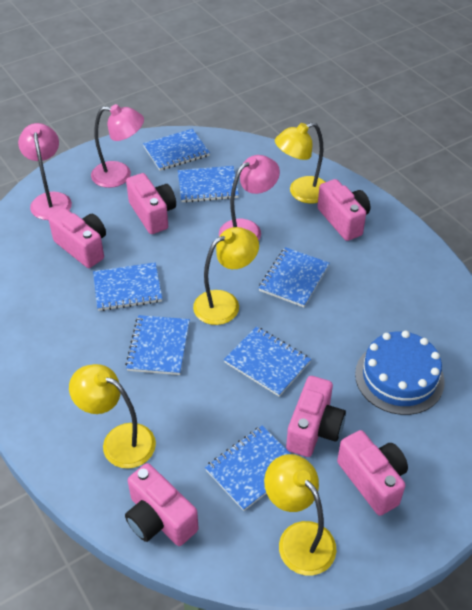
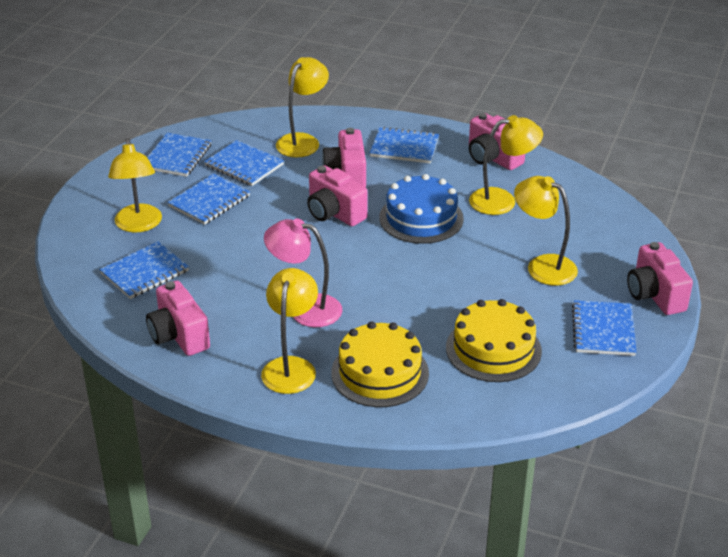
blue notebook: [93,262,162,311] [125,315,190,375] [143,129,210,171] [178,166,239,203] [205,426,291,511] [224,326,311,397] [259,247,330,307] = 7 -> [99,242,189,299] [147,133,211,177] [167,174,250,225] [204,140,284,186] [370,127,439,163] [572,300,636,356] = 6
pink camera: [48,208,106,268] [125,463,199,546] [126,173,176,234] [286,376,346,457] [317,179,370,241] [337,430,408,516] = 6 -> [146,281,210,356] [307,165,368,226] [322,128,366,188] [469,113,525,170] [627,242,693,315] = 5
pink lamp: [18,123,72,220] [91,104,144,188] [219,155,280,241] = 3 -> [264,218,343,327] = 1
yellow cake: none = 0 -> [331,321,429,407] [446,299,542,382] = 2
yellow lamp: [69,364,156,469] [193,227,259,325] [264,454,336,576] [275,122,325,204] = 4 -> [108,138,162,232] [261,268,318,394] [276,57,329,158] [469,115,543,215] [514,176,578,286] = 5

